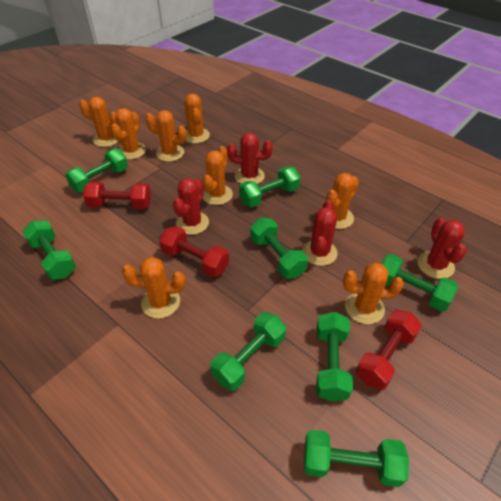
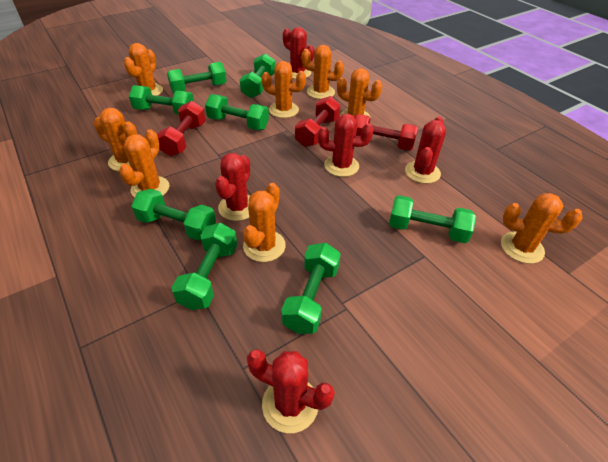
red cactus: [173,178,209,235] [227,133,273,184] [302,200,338,266] [417,218,466,279] = 4 -> [215,153,250,221] [247,349,335,433] [283,27,314,79] [318,114,373,177] [405,117,446,184] = 5

